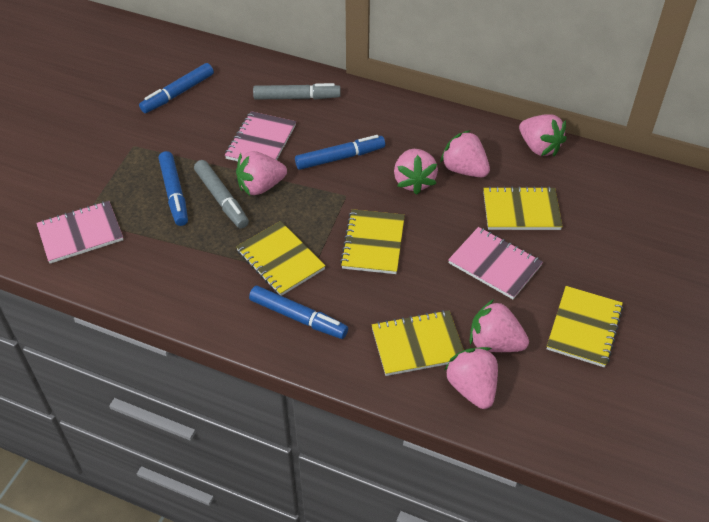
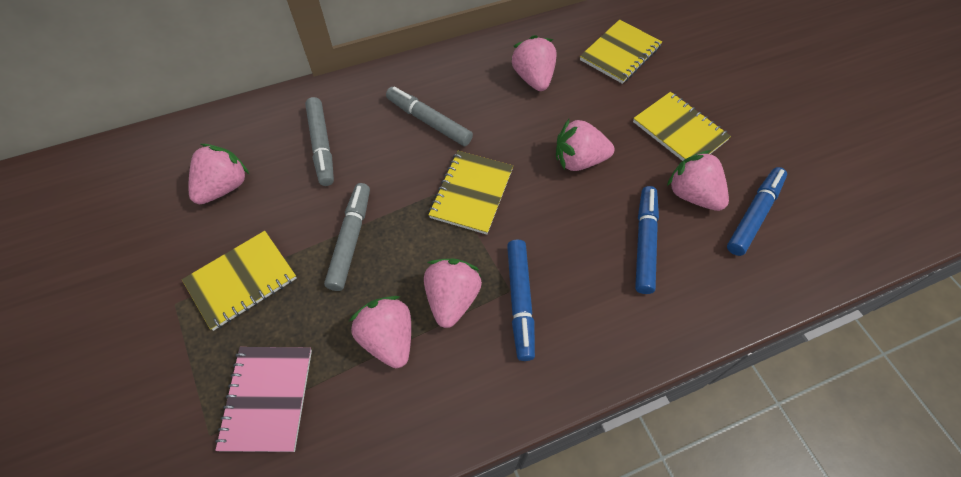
blue marker: [139,63,214,113] [159,151,188,226] [249,286,348,339] [295,135,385,170] = 4 -> [507,240,535,361] [635,186,659,294] [727,167,787,256] = 3
grey marker: [194,160,249,229] [253,83,341,100] = 2 -> [305,97,334,186] [324,183,370,291] [386,87,473,146] = 3
pink notebook: [36,201,123,264] [225,111,296,161] [448,227,543,299] = 3 -> [215,347,312,452] = 1
yellow notebook: [236,221,326,296] [340,209,405,274] [372,310,464,376] [483,186,563,230] [547,286,623,368] = 5 -> [182,231,297,331] [428,151,513,235] [580,19,662,84] [633,92,731,161] = 4

